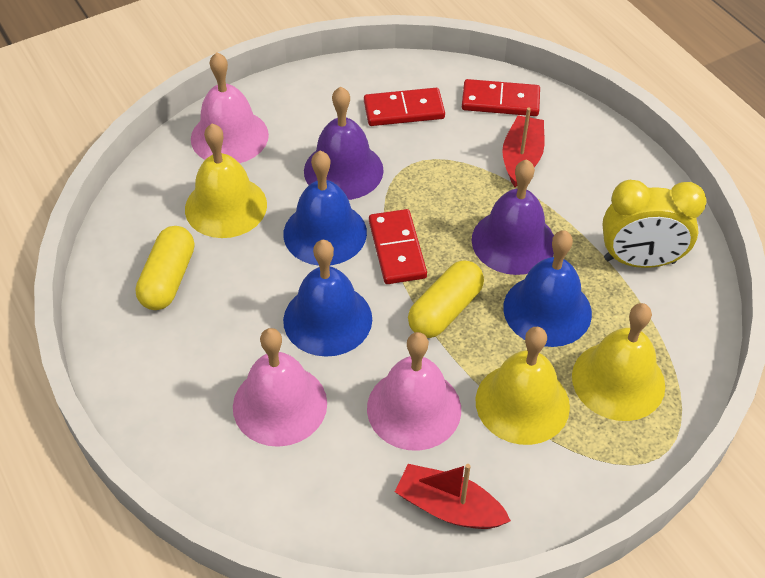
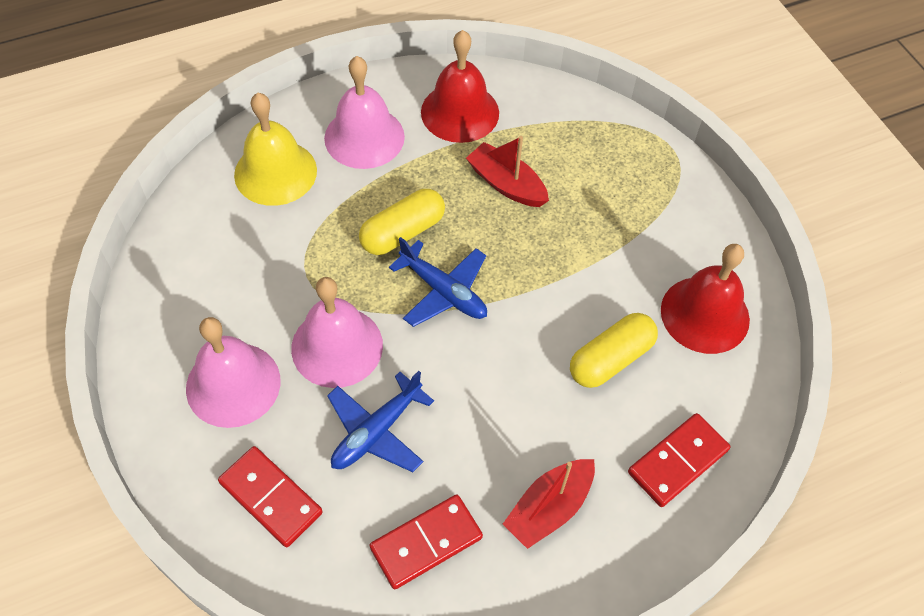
blue bell: [283,151,367,266] [283,240,372,357] [503,230,592,347] = 3 -> none = 0
blue plane: none = 0 -> [327,371,434,472] [389,237,487,327] = 2
purple bell: [304,87,384,200] [472,159,554,275] = 2 -> none = 0
red bell: none = 0 -> [421,30,499,143] [661,244,750,354] = 2
yellow bell: [185,124,267,238] [476,327,570,445] [572,303,665,421] = 3 -> [234,93,317,206] = 1
yellow clock: [602,180,707,268] = 1 -> none = 0

